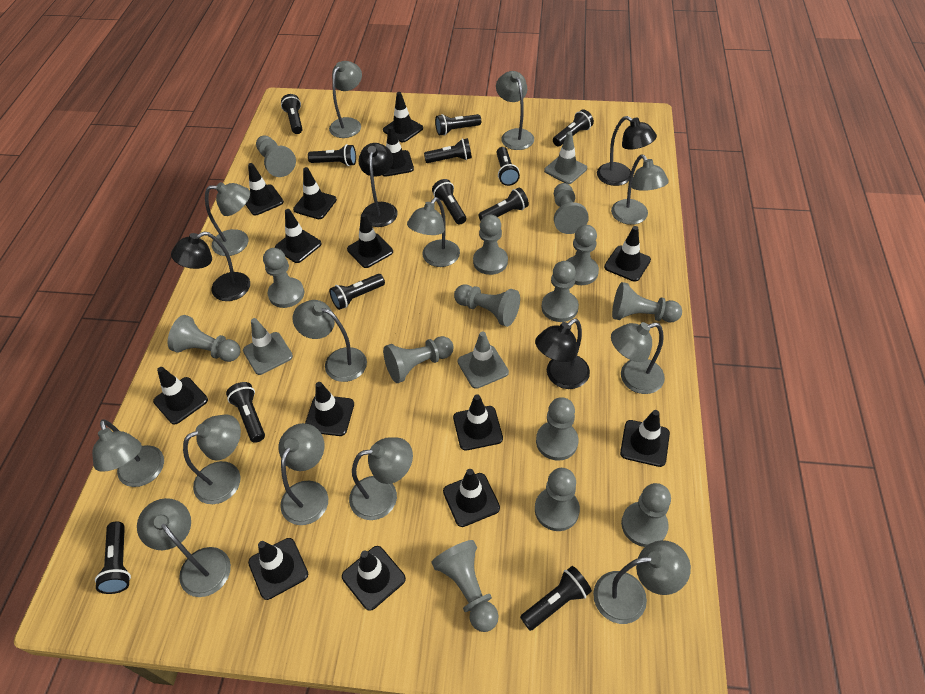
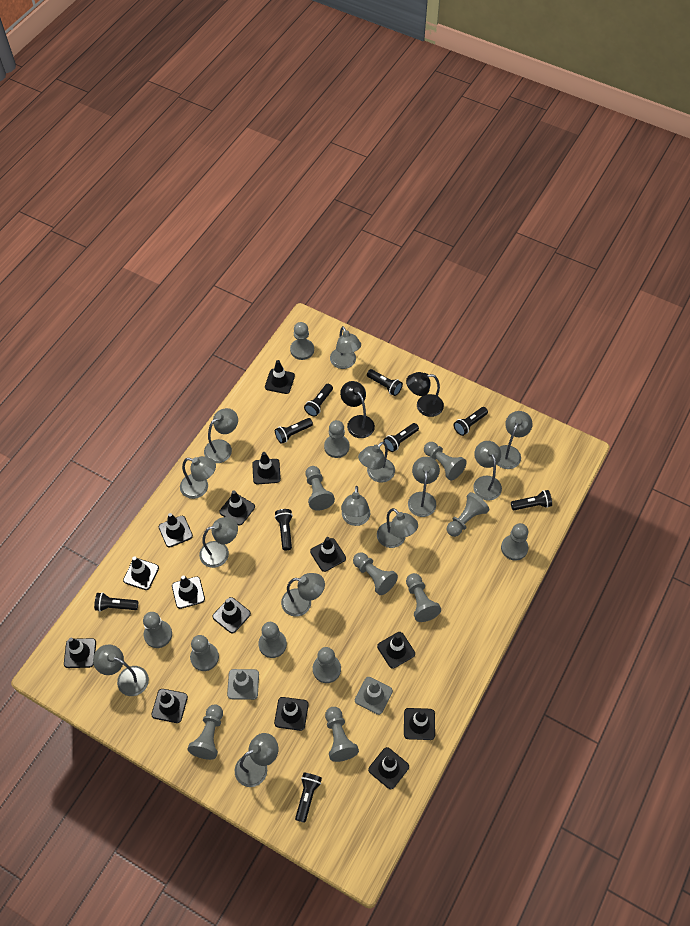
black flashlight: [95,521,131,594] [226,382,265,443] [281,94,303,134] [308,144,356,166] [329,274,385,310] [424,138,472,163] [432,179,466,225] [435,114,481,136] [478,188,529,221] [496,147,520,186] [520,566,592,631] [553,109,594,147] = 12 -> [94,592,138,612] [275,418,313,444] [275,509,293,551] [295,773,322,823] [304,384,333,417] [367,369,403,396] [384,423,419,452] [454,407,488,436] [511,490,552,510] = 9
black lamp: [171,232,250,301] [359,143,398,227] [535,318,590,389] [597,116,657,186] = 4 -> [340,381,375,438] [406,372,444,417] = 2
grey traffic cone: [243,318,293,375] [458,331,509,389] [544,131,587,184] = 3 -> [227,669,259,700] [355,677,393,715] = 2

